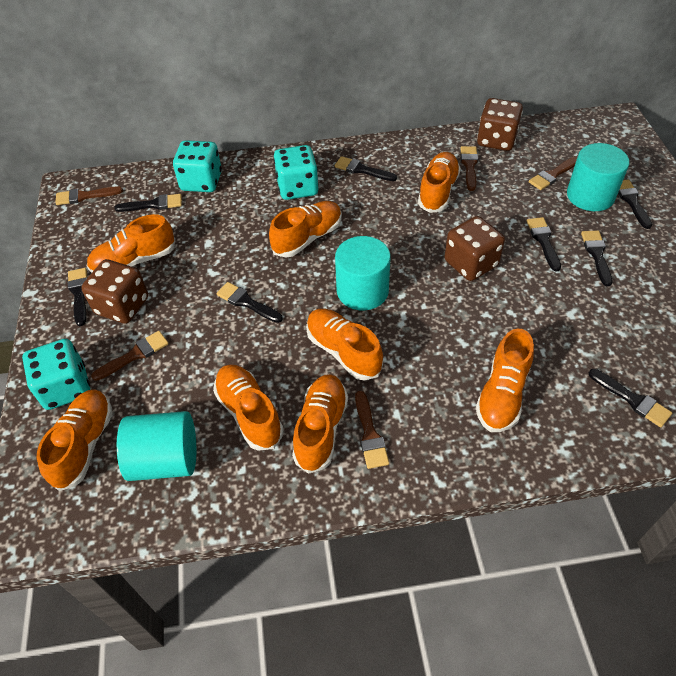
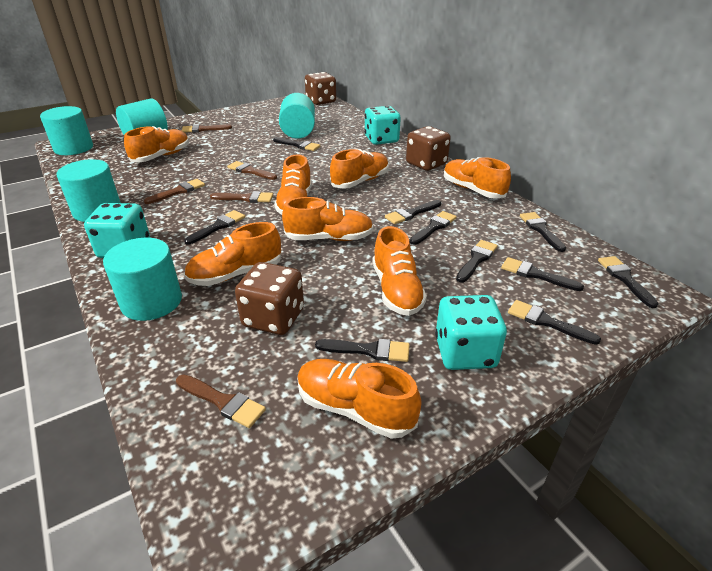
black brush: [68,268,87,326] [114,194,182,212] [216,282,283,323] [335,156,397,181] [527,217,561,271] [581,231,612,287] [589,369,672,427] [618,180,652,229] = 8 -> [184,210,245,245] [273,137,320,151] [315,339,410,362] [385,200,441,224] [409,211,457,245] [456,240,498,283] [501,257,584,291] [508,300,601,345] [520,212,566,252] [598,256,659,308] = 10
turquoise cylinder: [117,411,196,481] [335,236,390,310] [567,143,629,211] = 3 -> [40,106,93,155] [56,159,121,222] [103,238,182,321] [116,98,168,135] [279,93,315,139] = 5

